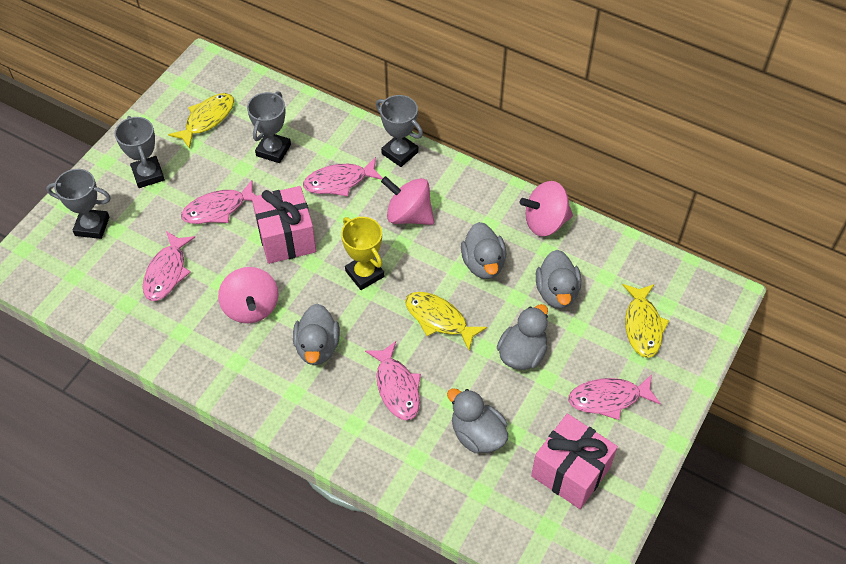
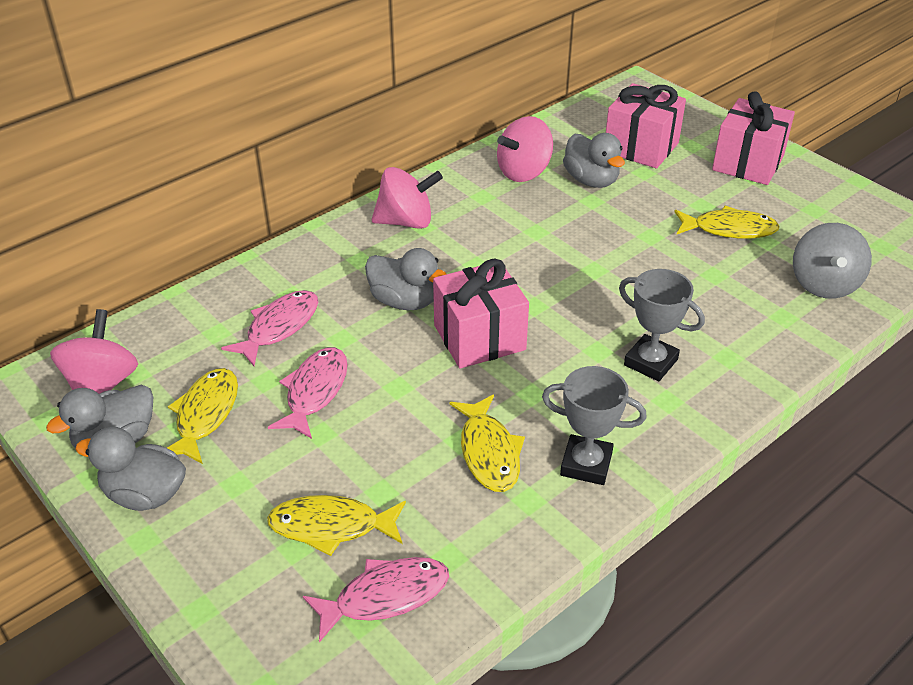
grey duck: [293,304,340,365] [447,388,508,453] [461,222,506,279] [497,304,548,370] [536,250,581,309] = 5 -> [46,385,153,448] [75,427,186,511] [365,248,446,310] [563,133,625,188] = 4
grey spinning top: none = 0 -> [793,223,872,299] = 1
grey trophy: [46,169,111,239] [115,116,165,188] [247,91,291,163] [376,95,423,167] = 4 -> [542,366,647,485] [619,269,705,381] = 2
pink fish: [143,231,195,301] [181,180,256,224] [303,157,383,196] [365,341,421,420] [568,374,661,420] = 5 -> [221,290,318,366] [268,347,348,439] [303,557,449,643] = 3
pink gift: [252,186,316,264] [531,413,618,509] = 2 -> [433,259,529,369] [606,83,686,168] [712,91,795,185] = 3
yellow fish: [168,93,234,149] [405,292,487,350] [623,284,669,358] = 3 -> [167,368,238,464] [267,495,406,556] [449,395,525,492] [674,206,780,239] = 4
yellow trophy: [341,217,384,290] = 1 -> none = 0

